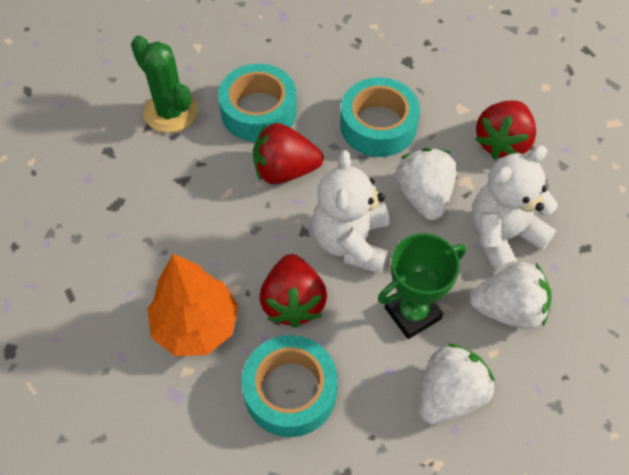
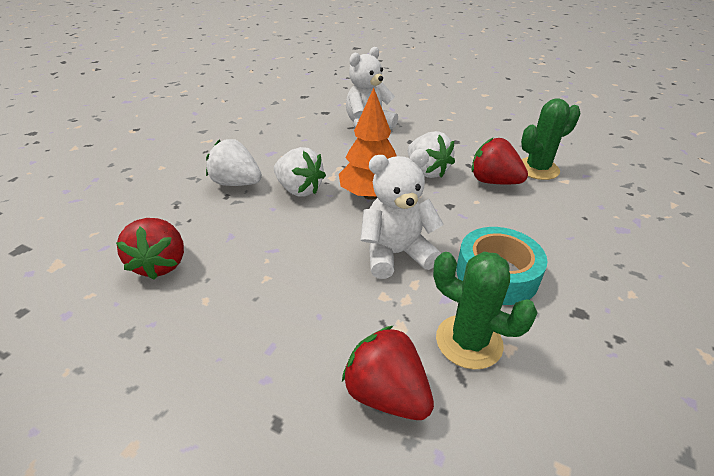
green cactus: [131,36,197,133] = 1 -> [433,252,538,370] [521,98,581,180] = 2
green trophy: [378,233,466,339] = 1 -> none = 0
turquoise tape: [218,64,297,142] [242,335,338,437] [340,77,420,157] = 3 -> [456,227,548,305] = 1

